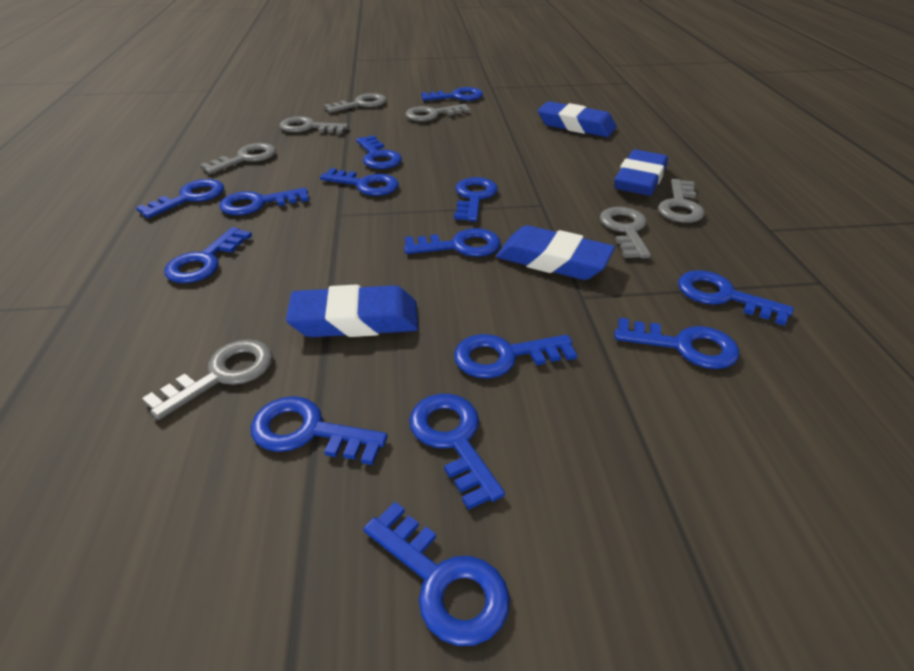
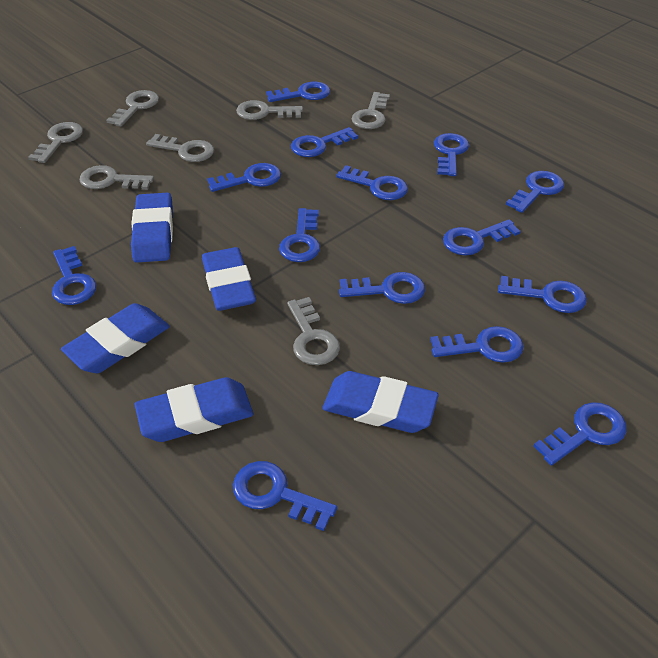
blue eraser: [286,285,418,337] [496,225,615,280] [538,101,617,137] [614,150,668,196] = 4 -> [61,303,170,373] [131,193,173,263] [134,377,253,442] [202,247,256,311] [323,371,439,433] = 5

